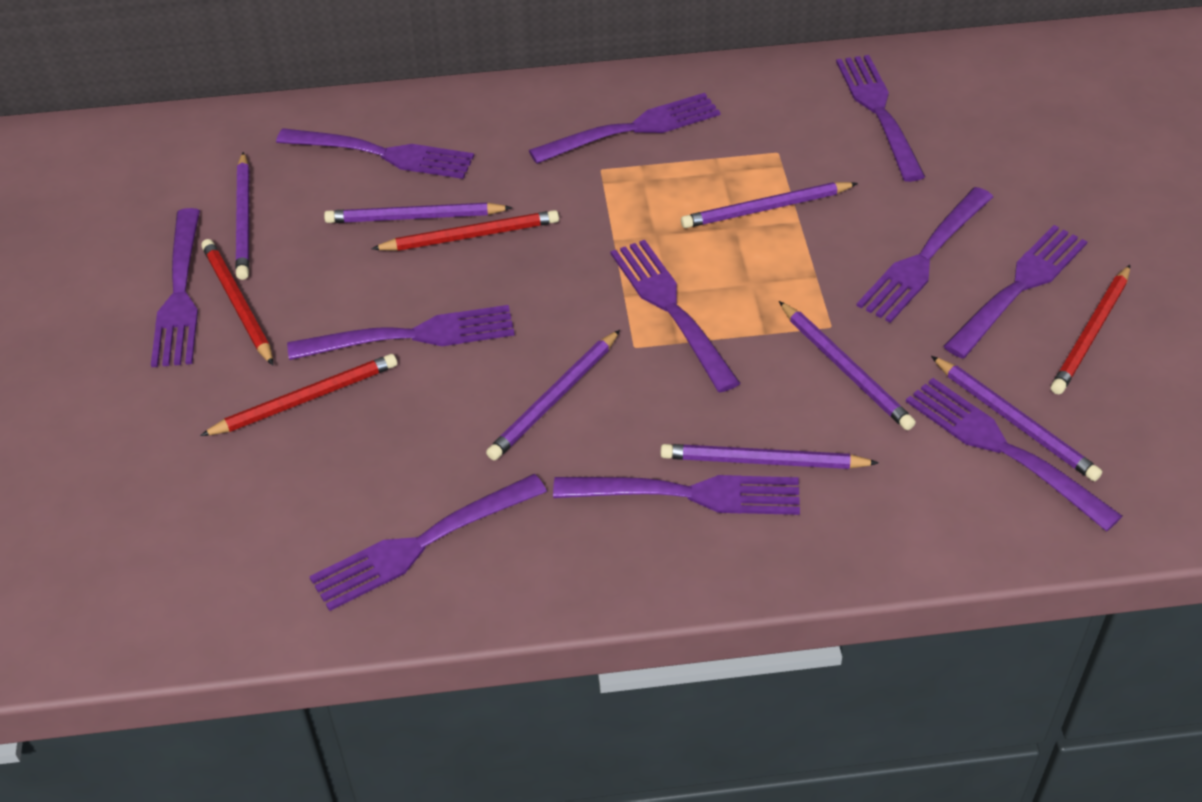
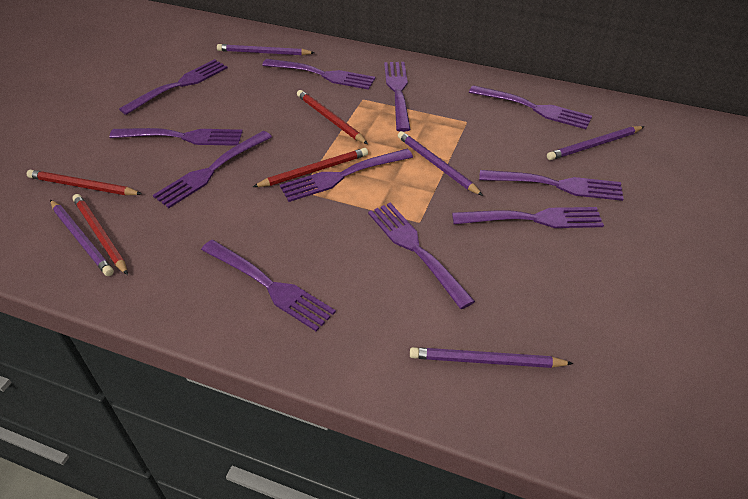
purple pencil: [235,152,249,280] [324,203,513,223] [486,330,620,460] [660,444,878,469] [681,182,858,228] [779,301,916,430] [931,356,1102,481] = 7 -> [50,200,114,276] [217,44,315,56] [398,131,483,196] [410,347,574,368] [547,126,645,160] = 5

